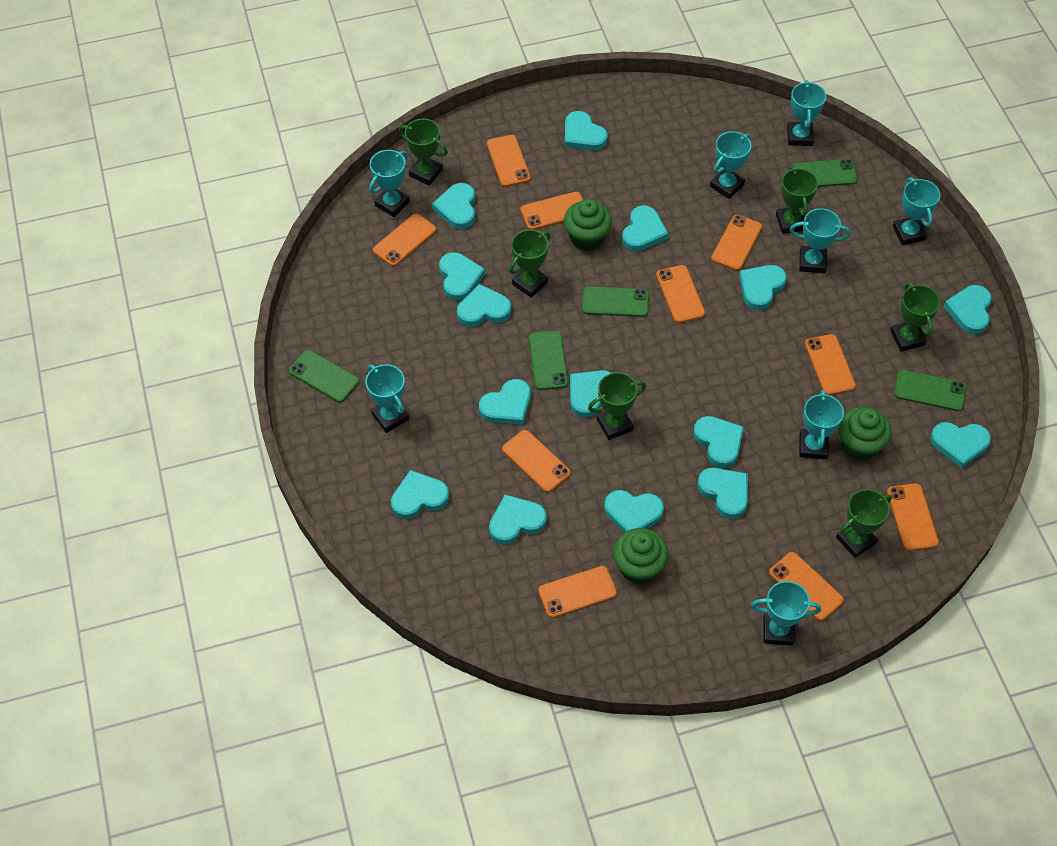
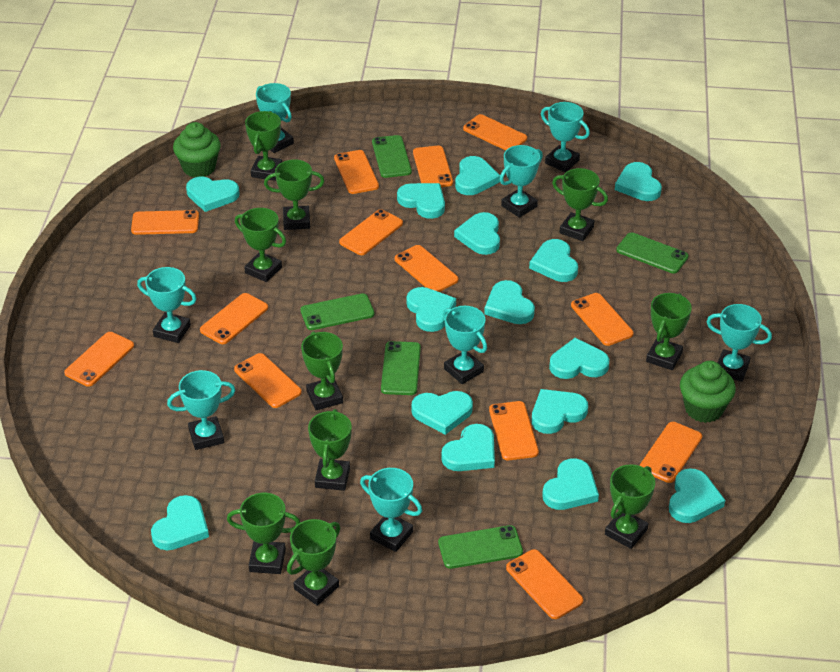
green cupcake: [564,199,612,251] [613,528,668,584] [839,407,892,461] = 3 -> [173,122,221,177] [680,361,736,423] = 2
green trophy: [399,119,448,186] [509,230,551,298] [588,372,646,440] [776,166,818,234] [836,489,892,558] [890,282,941,351] = 6 -> [227,493,301,574] [235,208,286,282] [245,111,282,181] [264,160,325,230] [287,519,340,606] [301,331,343,410] [308,409,352,491] [552,168,608,241] [605,464,655,549] [646,293,692,370] = 10
orange phone: [373,213,437,267] [487,135,531,187] [502,430,571,493] [520,192,583,230] [538,566,617,618] [656,265,705,323] [711,215,762,271] [769,552,844,621] [805,334,856,395] [887,483,939,551] = 10 -> [64,332,134,387] [131,210,199,235] [200,293,268,344] [234,353,302,408] [334,150,379,194] [339,209,403,255] [395,245,459,292] [413,146,453,187] [463,114,527,150] [489,401,539,460] [506,549,583,619] [571,293,634,346] [640,422,702,483] = 13

